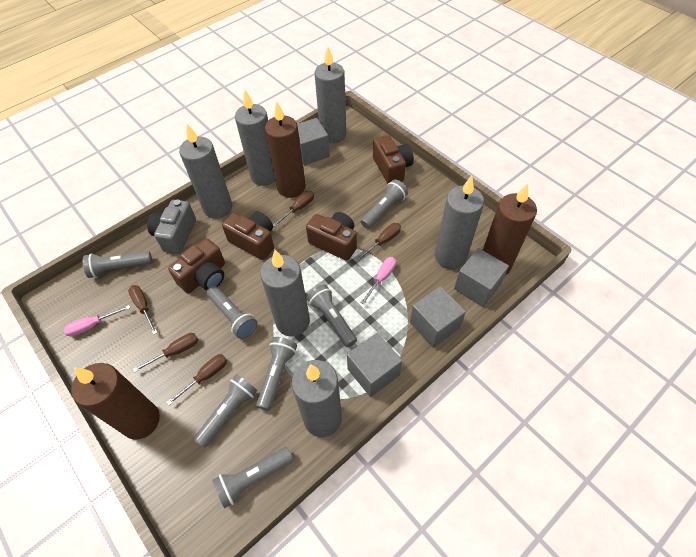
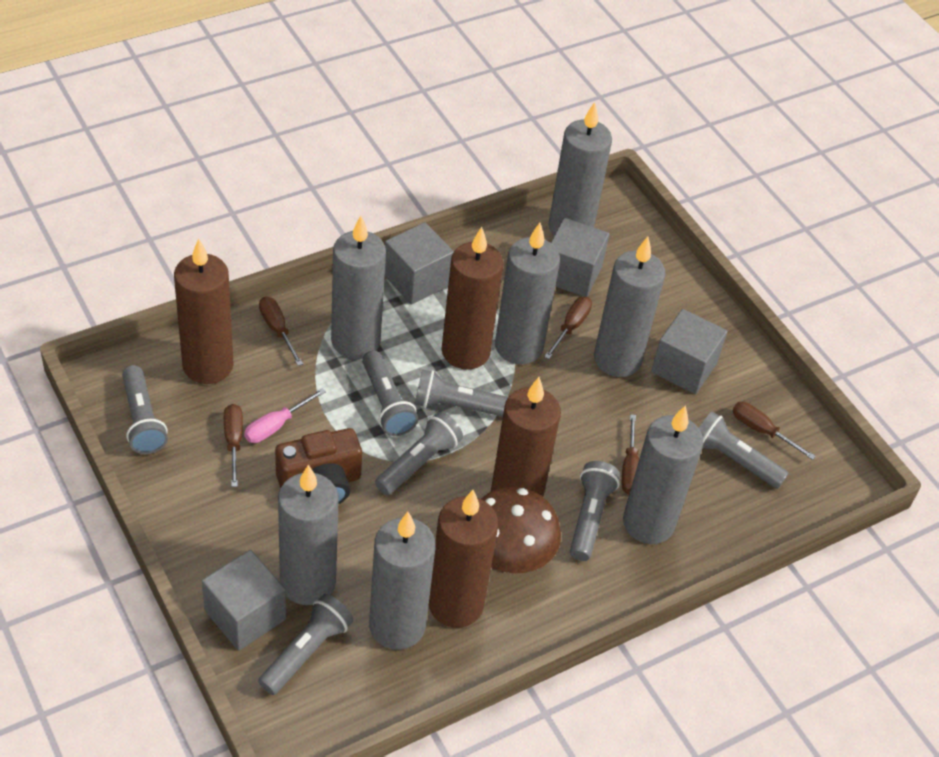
brown camera: [168,238,225,293] [222,211,274,260] [306,212,357,261] [373,135,414,184] = 4 -> [275,428,362,505] = 1
brown candle: [71,363,160,440] [265,102,306,198] [483,183,537,275] = 3 -> [174,239,234,384] [429,490,498,628] [442,227,504,370] [491,377,561,497] = 4
brown mushroom: none = 0 -> [481,487,561,573] = 1
grey camera: [147,199,196,254] = 1 -> none = 0
grey candle: [179,124,232,219] [235,90,275,186] [260,250,310,337] [292,360,342,437] [314,47,346,143] [435,175,484,269] = 6 -> [278,464,339,605] [331,216,386,359] [369,512,436,650] [495,223,560,364] [548,102,612,235] [594,237,666,377] [623,405,704,544] = 7
pink screwdriver: [64,305,130,337] [360,257,396,305] = 2 -> [244,388,326,443] = 1

